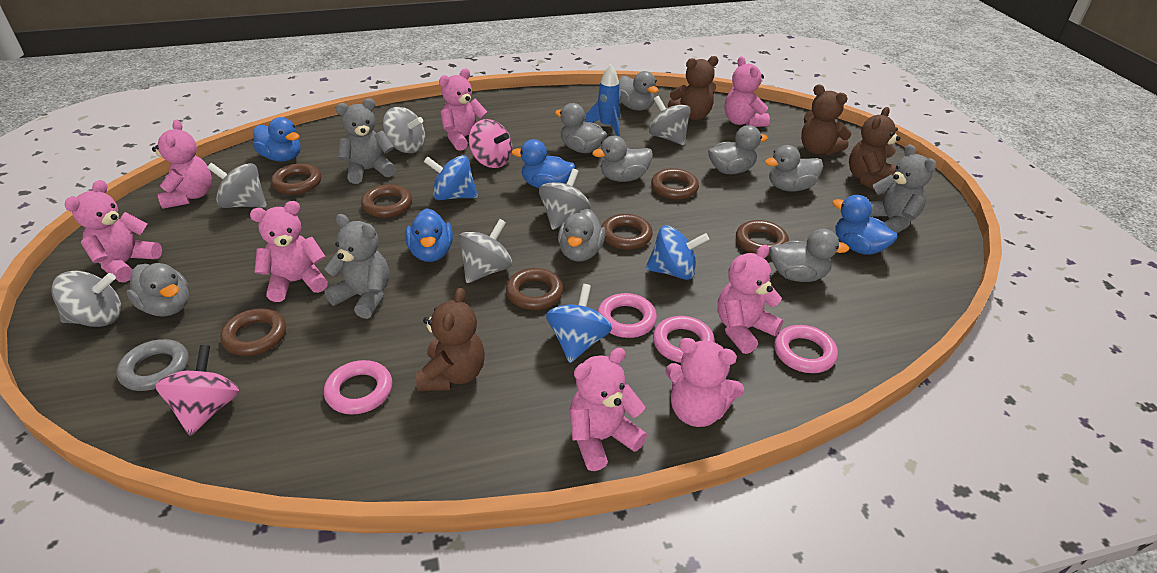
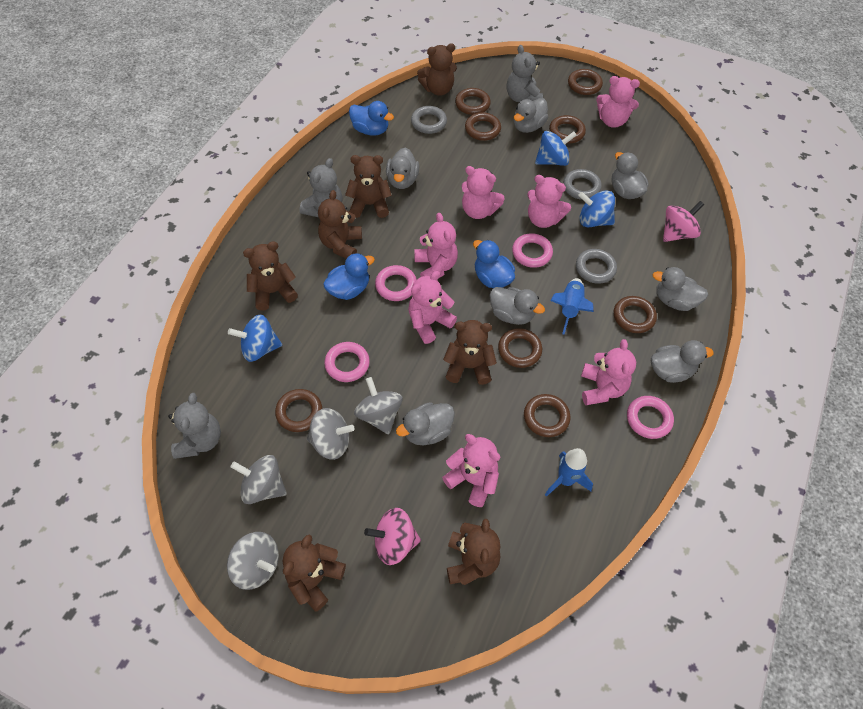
blue duck: [253,117,301,162] [405,208,453,262] [511,139,575,188] [832,195,898,255] = 4 -> [323,253,375,300] [349,101,394,136] [473,240,515,288] = 3
blue rocket: [585,64,621,137] = 1 -> [545,448,593,497] [550,278,594,334] = 2
brown ring: [220,308,286,356] [271,163,321,195] [361,184,412,218] [506,268,563,310] [601,214,653,250] [651,168,699,200] [736,220,789,256] = 7 -> [275,389,322,432] [455,88,491,115] [465,112,501,141] [498,328,542,368] [524,394,570,437] [549,115,586,143] [568,69,603,95] [614,296,657,333] = 8
brown teddy bear: [416,287,485,391] [668,56,718,120] [801,84,851,155] [849,107,900,191] = 4 -> [243,241,298,311] [283,535,346,612] [318,190,362,259] [345,155,392,218] [417,43,457,96] [443,320,497,385] [447,519,500,585] = 7
grey duck: [126,263,189,317] [555,103,607,153] [558,209,606,261] [592,136,653,182] [619,71,659,111] [708,125,768,174] [765,145,823,192] [770,229,849,282] = 8 -> [386,148,419,189] [396,402,455,445] [489,287,545,325] [514,98,549,133] [612,152,648,199] [651,340,714,383] [653,267,708,311] = 7
grey ring: [116,339,189,391] = 1 -> [411,106,447,134] [563,169,602,200] [576,249,617,284] = 3
grey spinning top: [51,271,121,327] [207,163,267,208] [382,107,425,153] [458,219,512,283] [539,169,591,230] [649,96,691,145] = 6 -> [227,532,279,590] [230,455,287,504] [307,408,355,460] [354,377,403,434] = 4
pink teddy bear: [64,180,162,282] [152,119,212,209] [250,201,328,302] [439,69,487,151] [570,348,647,471] [665,338,744,427] [718,245,783,354] [725,56,770,127] = 8 -> [408,271,457,344] [414,213,458,278] [442,434,500,507] [462,166,505,219] [527,175,571,228] [581,339,636,405] [596,76,640,128] = 7

